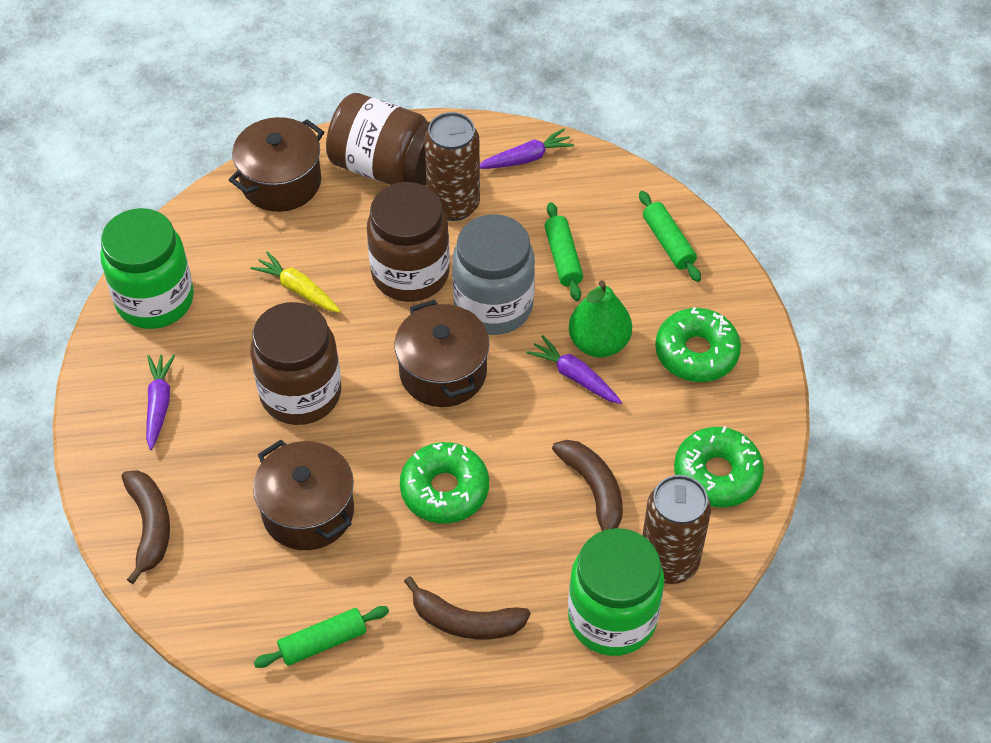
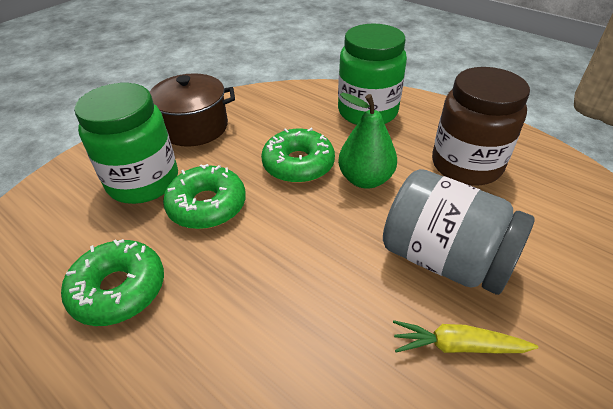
brown banana: [121,470,170,584] [404,576,531,639] [552,440,623,531] = 3 -> none = 0
brown can: [424,112,480,221] [642,475,711,584] = 2 -> none = 0
brown jar: [250,302,341,425] [326,93,430,186] [367,182,450,302] = 3 -> [432,67,530,186] = 1
brown pot: [229,117,324,212] [253,440,354,550] [394,299,489,407] = 3 -> [150,73,235,147] = 1
green rolling pin: [254,606,389,668] [545,202,583,301] [639,191,701,282] = 3 -> none = 0
purple carrot: [146,354,175,450] [480,129,575,169] [526,335,622,404] = 3 -> none = 0

